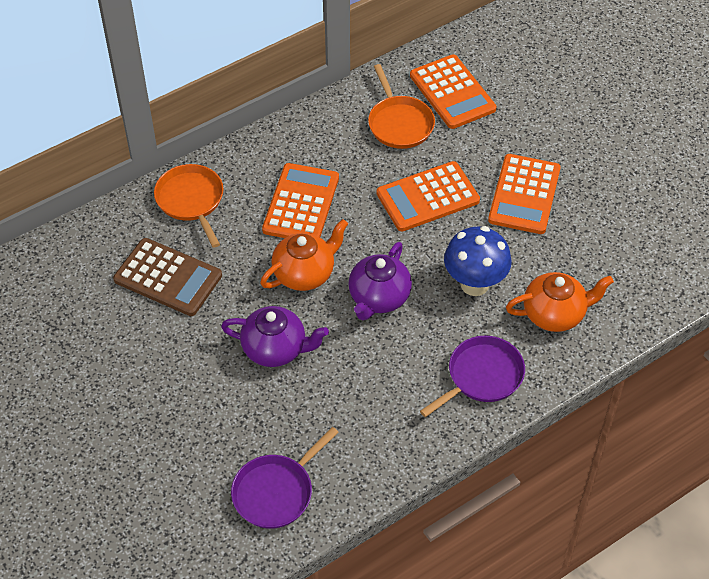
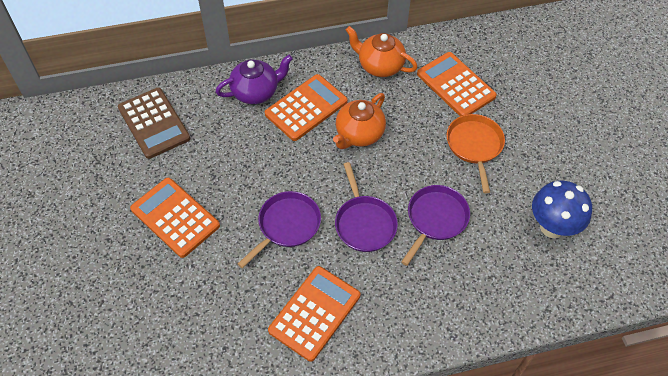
orange pan: [154,164,223,248] [368,64,435,149] = 2 -> [447,114,505,193] = 1
purple pan: [231,427,339,529] [420,336,525,417] = 2 -> [238,191,321,268] [335,162,398,252] [401,185,470,266] = 3
purple teapot: [221,306,329,367] [348,242,412,321] = 2 -> [216,55,293,104] = 1

